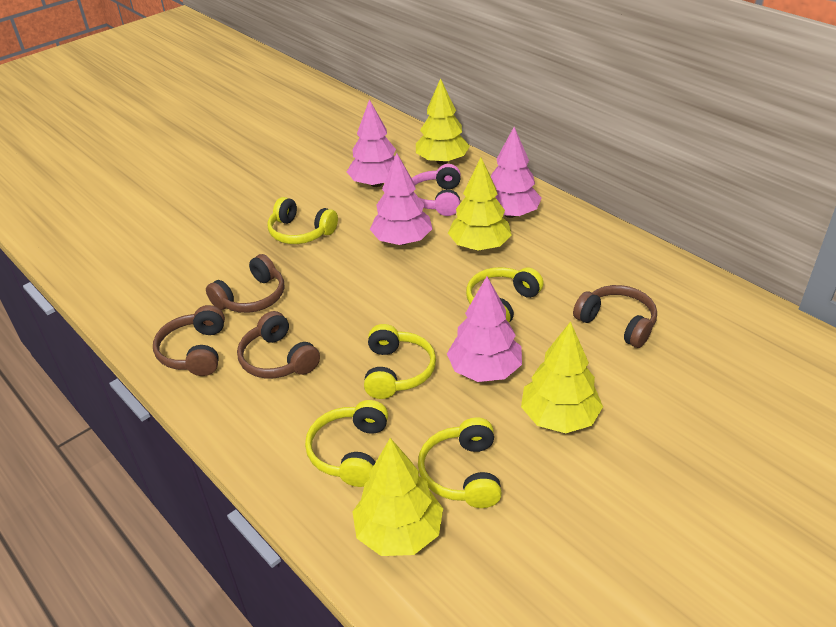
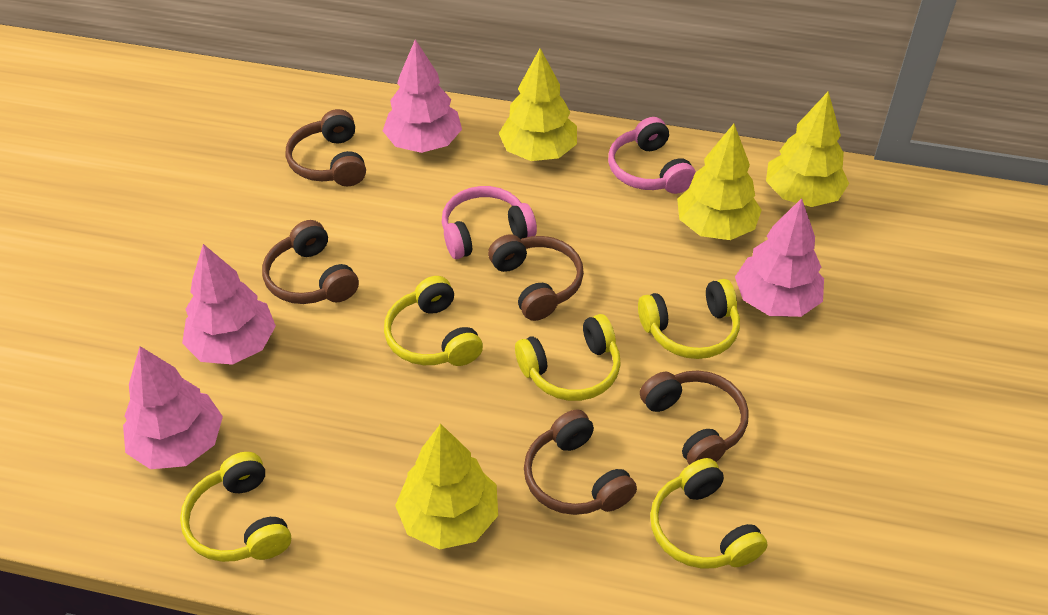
brown headphones: [153,305,225,376] [206,254,284,313] [237,311,320,379] [573,285,657,348] = 4 -> [262,220,359,304] [286,109,366,186] [488,235,584,321] [524,409,637,515] [640,370,749,465] = 5
pink headphones: [412,164,461,216] = 1 -> [442,186,537,259] [608,117,696,194] = 2

